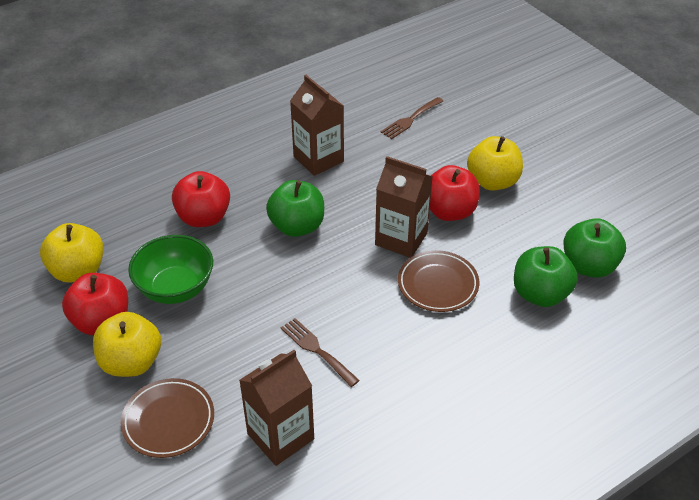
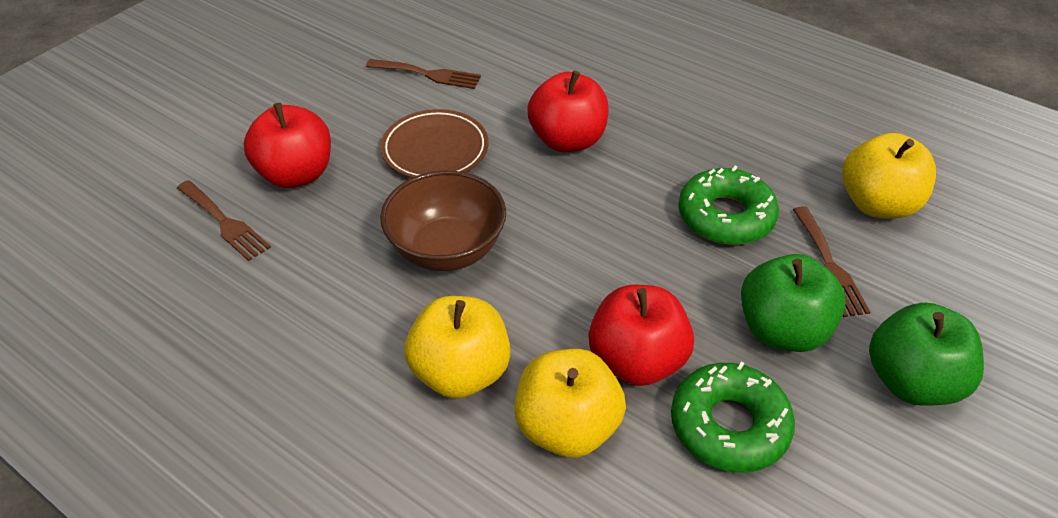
brown bowl: none = 0 -> [380,171,506,271] = 1
brown carton: [239,350,314,466] [290,75,344,176] [375,156,433,258] = 3 -> none = 0
brown fork: [281,318,360,387] [381,97,443,139] = 2 -> [177,180,271,261] [366,59,481,89] [793,206,870,317] = 3
brown plate: [121,378,214,458] [398,250,479,312] = 2 -> [381,109,489,178] = 1
green apple: [266,180,324,237] [514,246,578,307] [564,218,626,278] = 3 -> [741,254,846,352] [869,303,984,406] = 2
green bowl: [128,235,213,304] = 1 -> none = 0
green donut: none = 0 -> [671,361,795,473] [678,166,779,245] = 2

